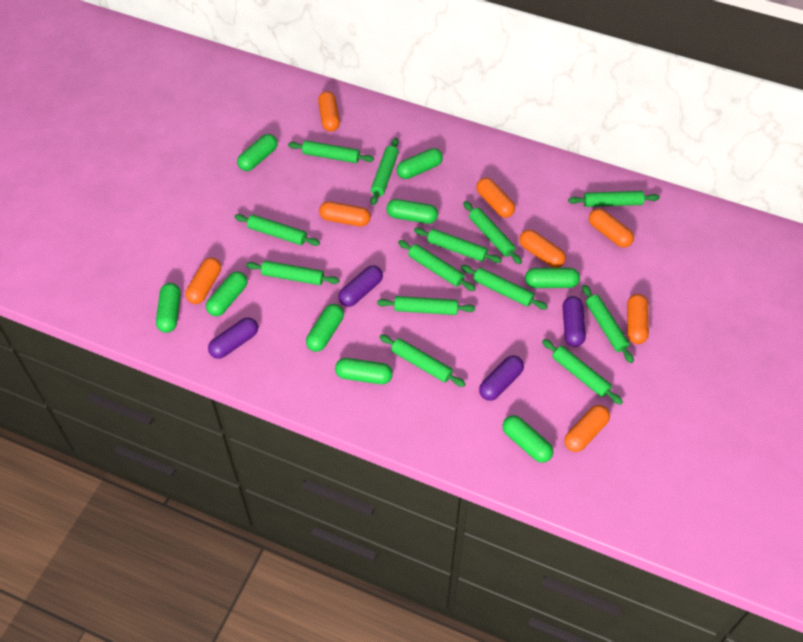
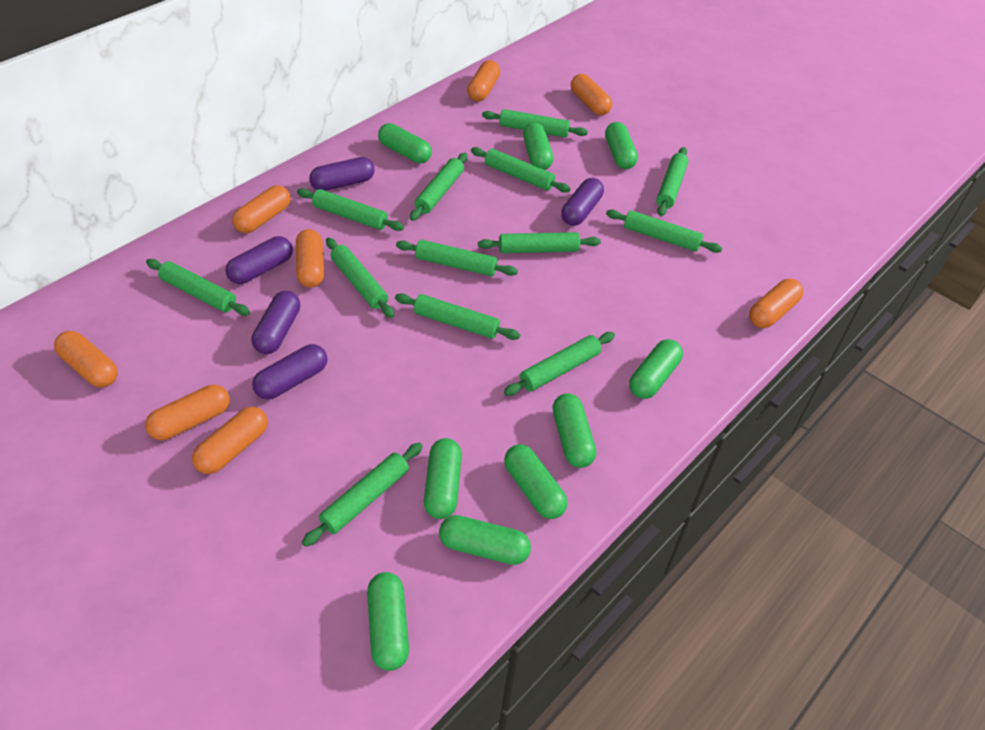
purple capsule: [208,318,258,359] [339,265,383,307] [479,355,524,401] [563,296,586,347] = 4 -> [225,236,293,284] [252,291,300,354] [252,344,328,399] [309,157,375,191] [561,178,604,226] = 5

